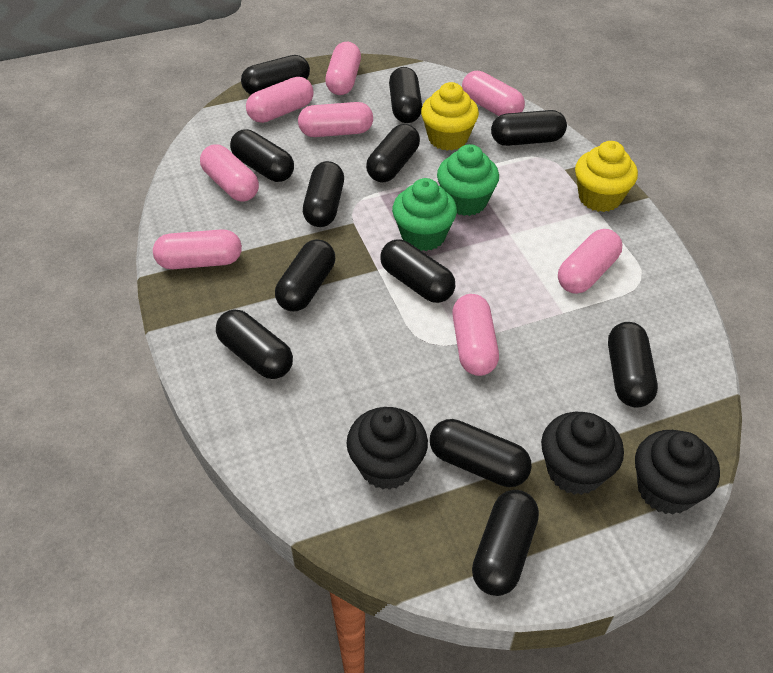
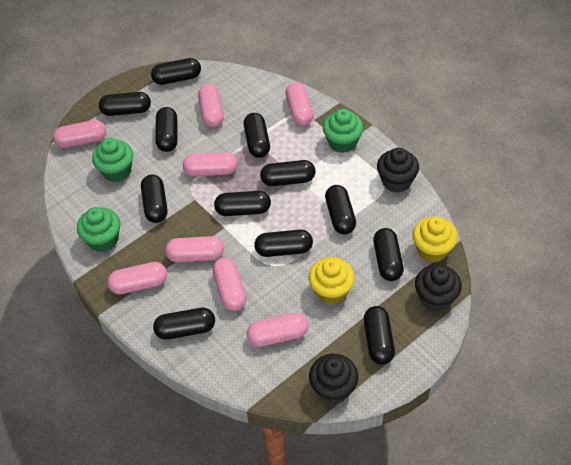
green cupcake: [392,178,457,251] [437,144,499,216] = 2 -> [77,207,120,252] [92,138,133,182] [323,109,363,153] = 3

